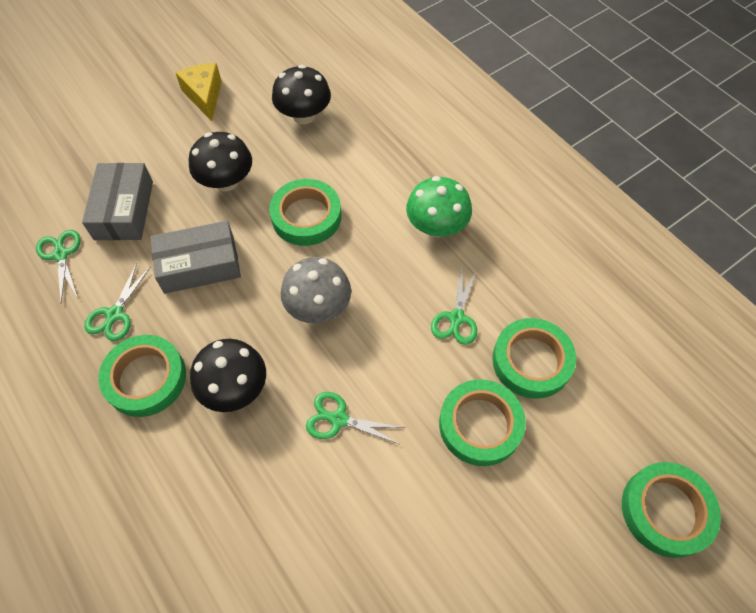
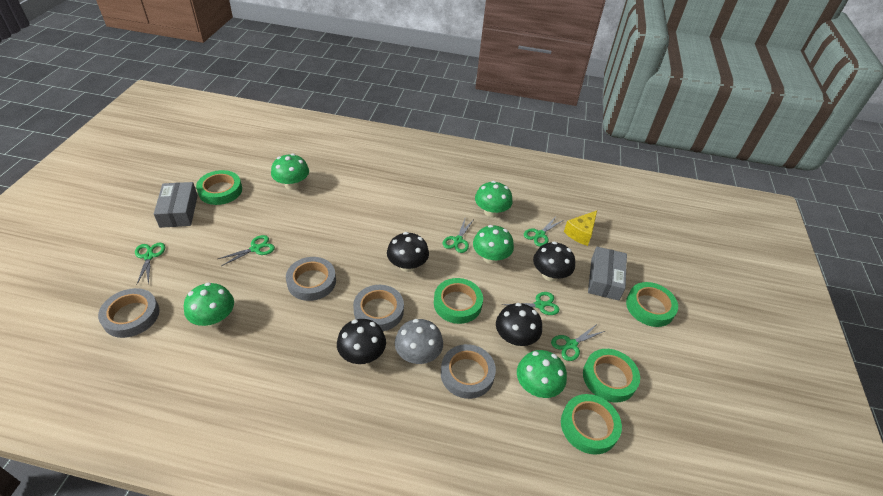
black mushroom: [189,132,252,191] [190,339,266,412] [272,65,331,124] = 3 -> [337,319,386,364] [387,232,429,272] [496,303,542,346] [533,242,575,281] = 4
green mushroom: [406,176,472,237] = 1 -> [184,282,234,327] [271,154,309,190] [473,225,514,264] [475,181,513,218] [517,350,567,398] = 5
green scissors: [36,230,81,301] [84,263,151,341] [306,392,405,445] [431,267,477,345] = 4 -> [135,243,165,285] [218,235,275,266] [443,219,474,253] [502,292,559,315] [524,218,564,247] [551,324,605,361] = 6
grey tape: none = 0 -> [98,288,159,338] [286,257,336,301] [353,285,404,331] [441,344,496,399] = 4

